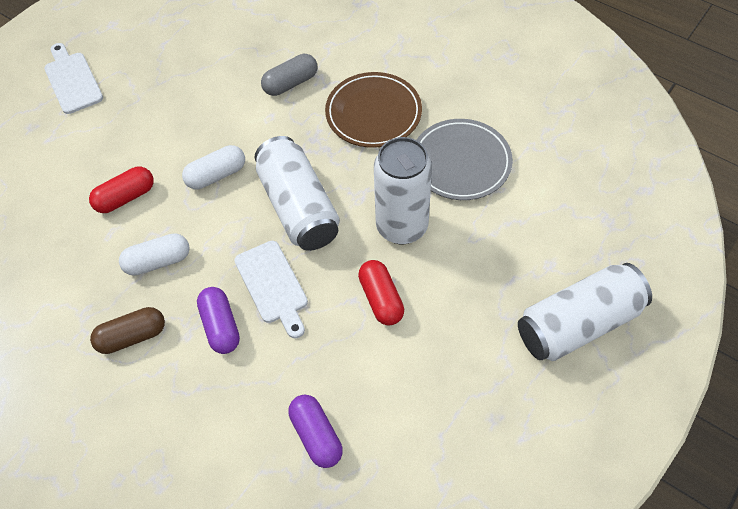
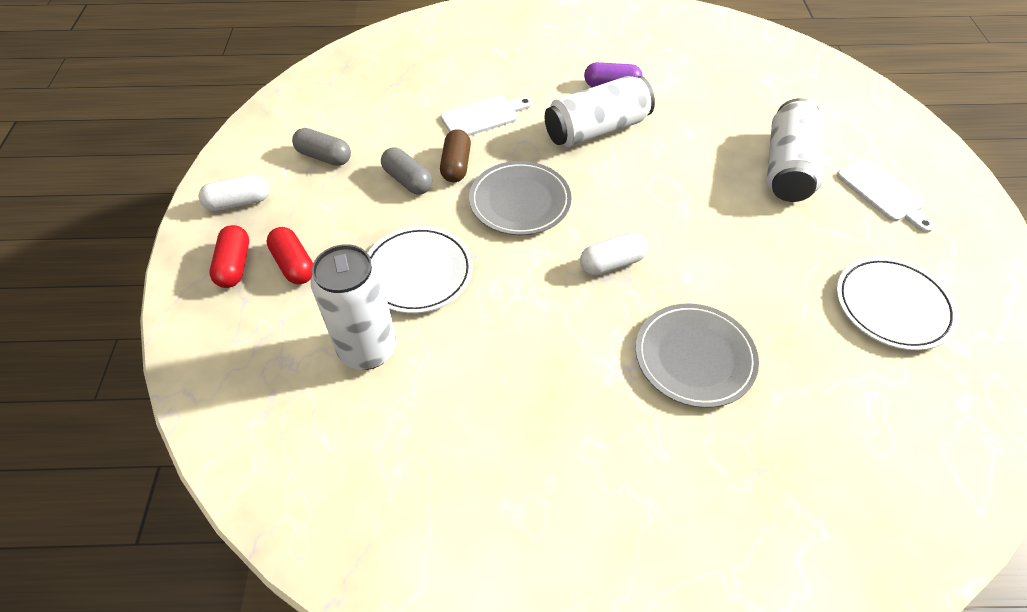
brown plate: [325,72,422,148] = 1 -> none = 0
grey capsule: [261,54,318,96] = 1 -> [292,128,351,166] [381,147,432,195] = 2
grey plate: [417,119,513,200] = 1 -> [469,161,572,235] [636,303,759,408] = 2
purple capsule: [197,287,240,354] [288,395,343,468] = 2 -> [584,62,643,87] = 1
white plate: none = 0 -> [368,226,473,313] [837,257,959,350] = 2

